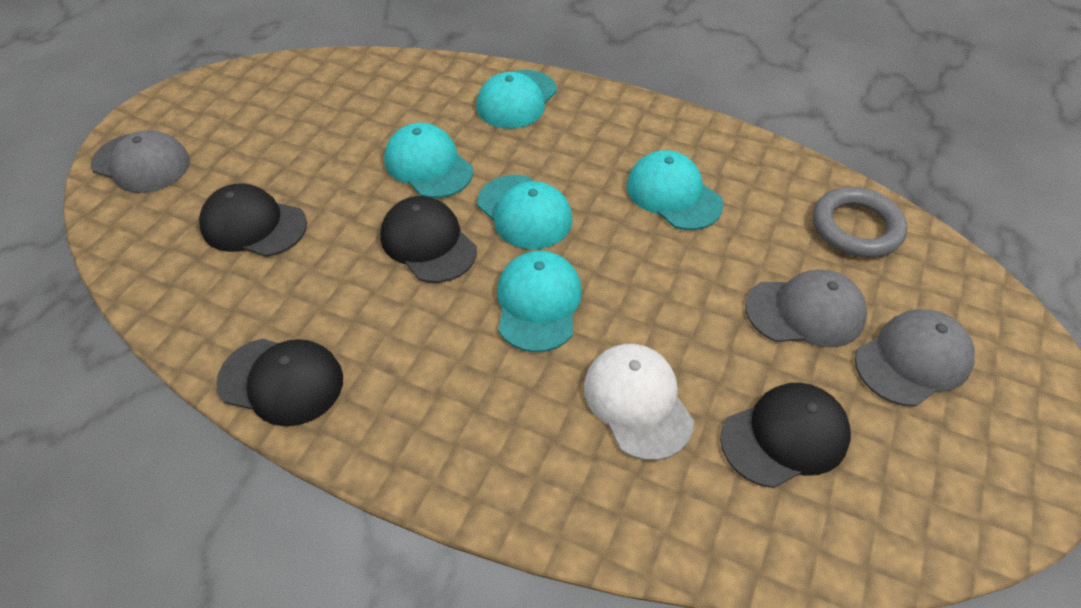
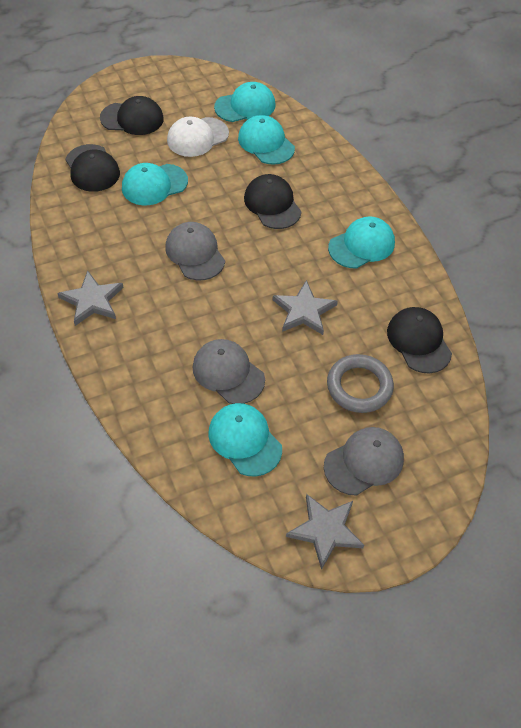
grey star: none = 0 -> [57,270,124,326] [272,280,338,335] [286,494,364,570] = 3

